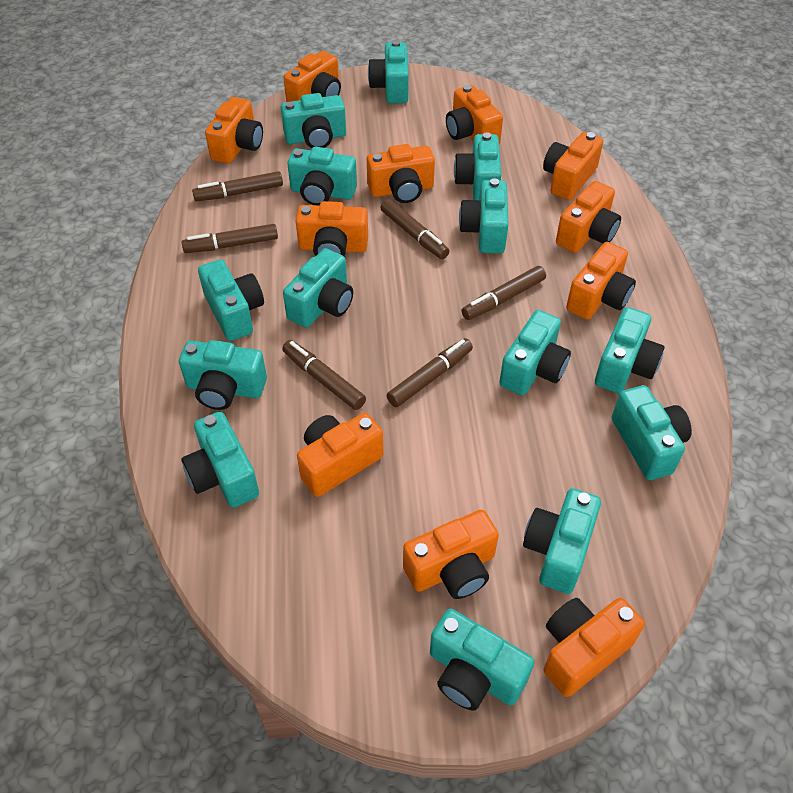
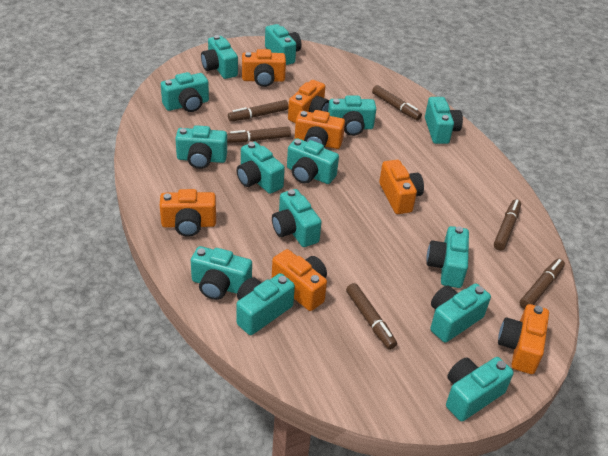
orange camera: [205,97,263,164] [283,51,341,102] [296,201,368,256] [297,413,383,497] [367,144,435,203] [403,510,499,599] [446,85,503,144] [543,132,603,200] [544,598,645,697] [556,181,621,253] [566,242,636,320] = 11 -> [160,189,216,237] [242,49,286,87] [272,249,327,311] [288,80,329,123] [295,110,345,149] [379,160,424,214] [498,304,549,374] = 7

